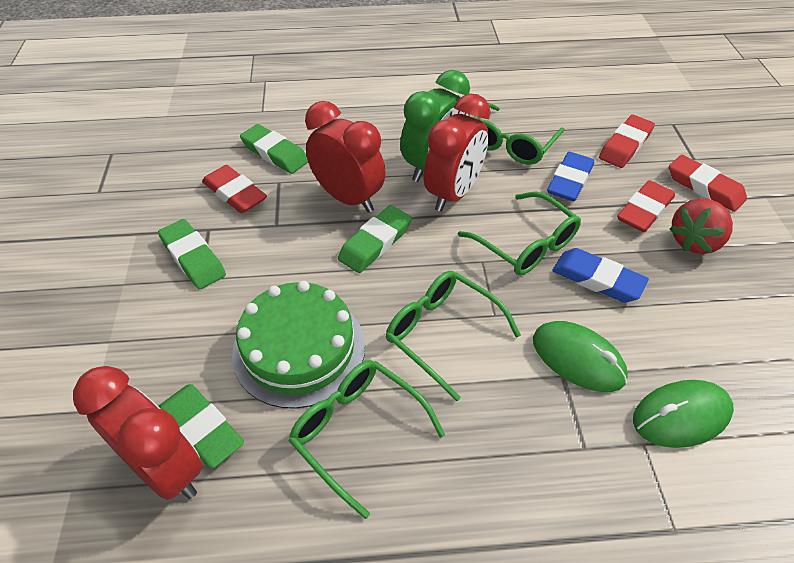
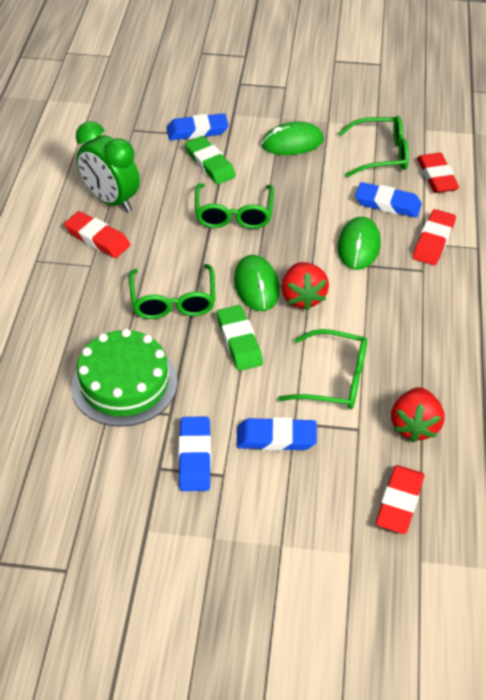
blue eraser: [547,152,594,201] [552,248,649,303] = 2 -> [167,113,229,140] [178,416,211,491] [236,417,317,451] [355,182,422,218] = 4
green eraser: [158,219,226,290] [158,384,244,469] [240,124,308,174] [338,205,412,273] = 4 -> [185,136,236,184] [217,305,263,371] = 2
green mouse: [533,321,628,392] [633,380,734,448] = 2 -> [234,255,280,311] [262,122,324,155] [337,217,381,270] = 3
red clock: [73,366,203,500] [305,101,386,213] [424,93,490,212] = 3 -> none = 0
red strawberry: [670,198,733,254] = 1 -> [281,262,329,310] [391,387,444,442] = 2

